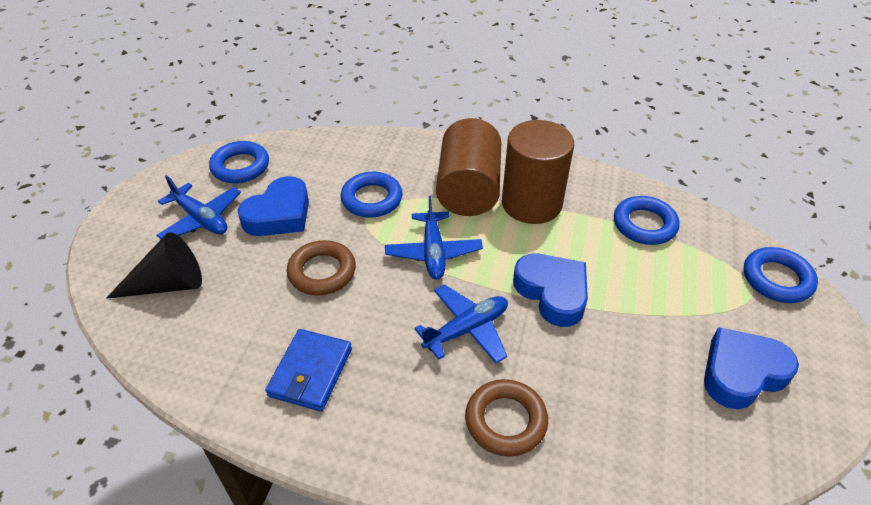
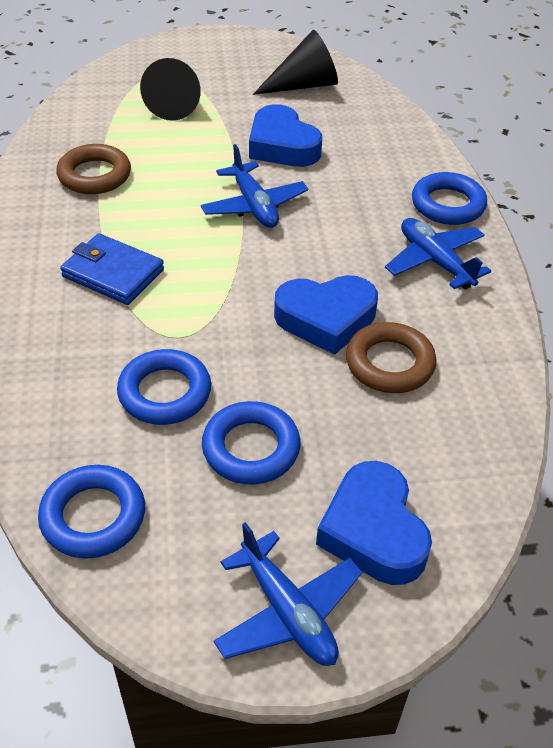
black cone: [106,232,202,299] = 1 -> [140,58,201,121] [253,30,338,95] = 2
brown cylinder: [436,118,501,216] [502,120,574,224] = 2 -> none = 0

